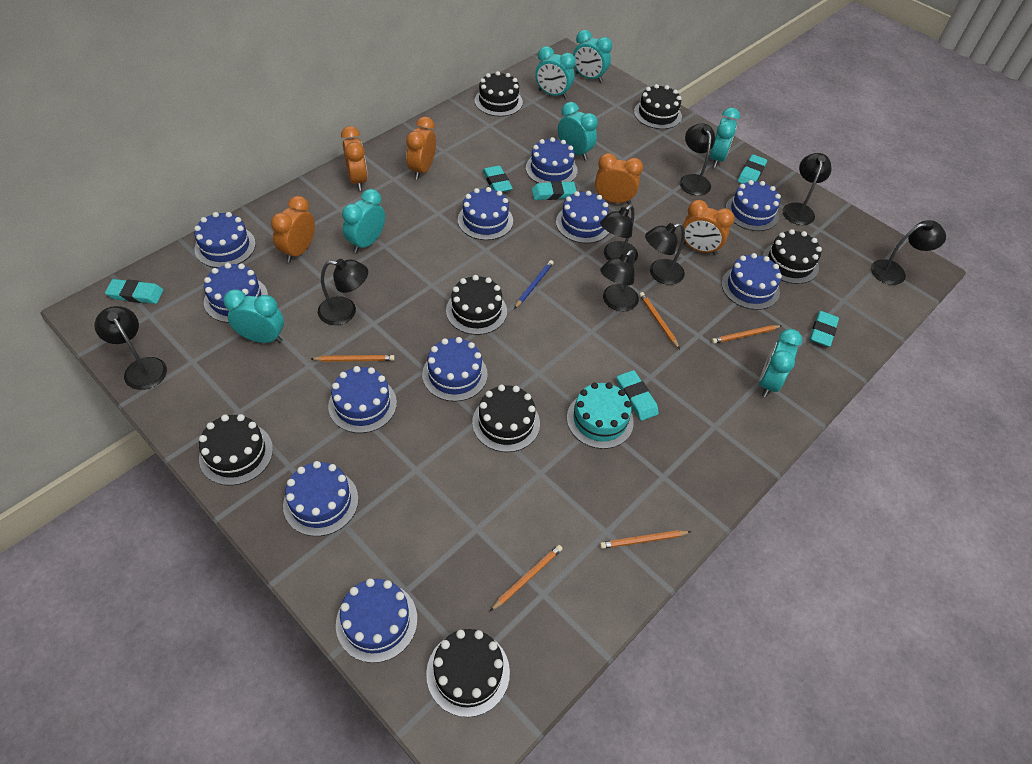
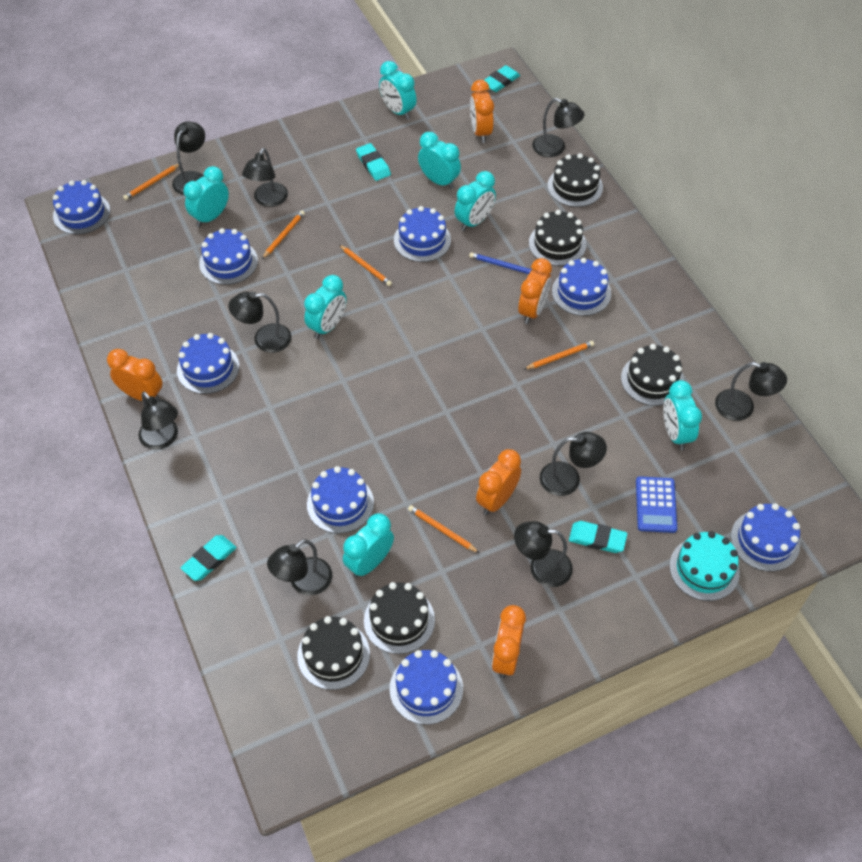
black cake: [199,414,273,486] [426,629,510,717] [446,275,507,335] [472,385,540,452] [474,71,523,117] [634,84,682,129] [762,229,822,284] = 7 -> [297,616,370,690] [364,582,435,654] [529,210,586,266] [548,153,603,207] [621,344,684,406] = 5
black lamp: [94,306,167,390] [318,259,368,325] [600,205,638,263] [600,250,639,311] [645,223,685,285] [680,123,715,196] [783,153,832,225] [871,220,946,285] = 8 -> [139,392,178,450] [172,122,205,195] [228,291,292,353] [242,148,288,207] [267,539,332,595] [514,521,573,587] [532,98,585,157] [540,432,607,496] [715,362,787,421] = 9
blue cake: [194,212,256,268] [204,263,268,323] [283,461,358,536] [328,366,397,433] [336,578,417,663] [422,337,488,402] [458,187,513,240] [526,137,578,183] [556,191,609,243] [721,253,782,310] [725,180,781,231] = 11 -> [53,180,110,235] [177,333,239,394] [199,228,258,285] [307,466,374,534] [390,650,463,725] [394,206,451,262] [552,258,611,316] [731,503,800,572] = 8
blue calculator: none = 0 -> [636,476,677,533] = 1
turquoise eraser: [105,279,164,304] [483,165,513,192] [532,181,576,200] [617,370,659,421] [738,154,767,184] [810,311,839,347] = 6 -> [181,535,237,581] [356,143,391,181] [484,65,520,92] [569,521,627,553] = 4

